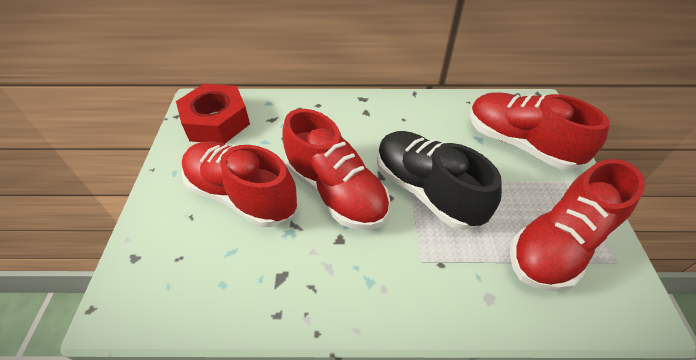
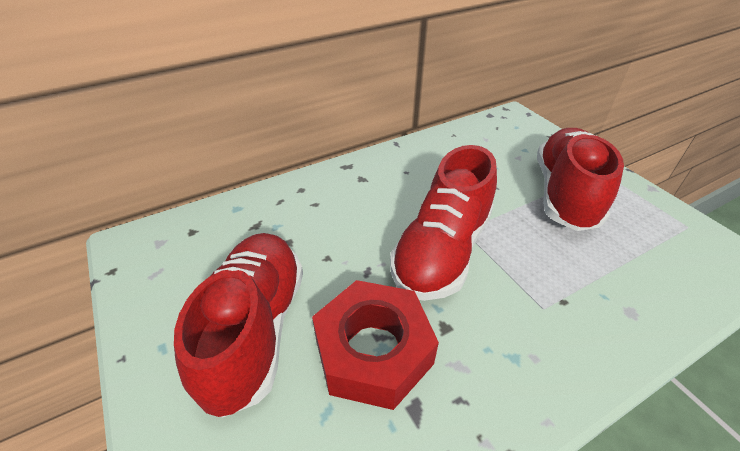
black shoe: [377,131,502,230] = 1 -> none = 0
red shoe: [181,141,297,228] [282,109,390,230] [470,92,610,170] [510,159,645,291] = 4 -> [174,233,303,418] [390,145,497,301] [537,128,624,231] = 3

